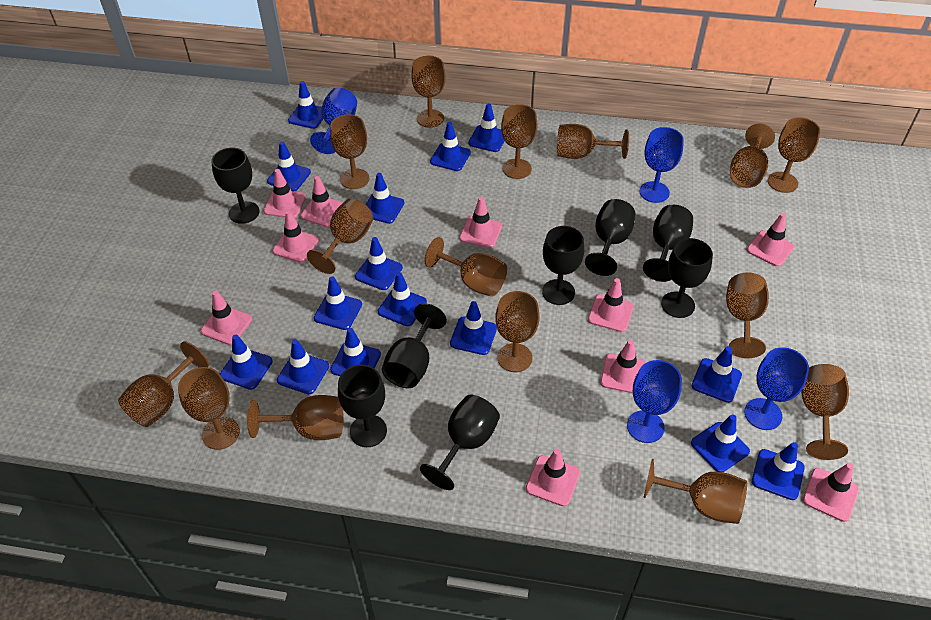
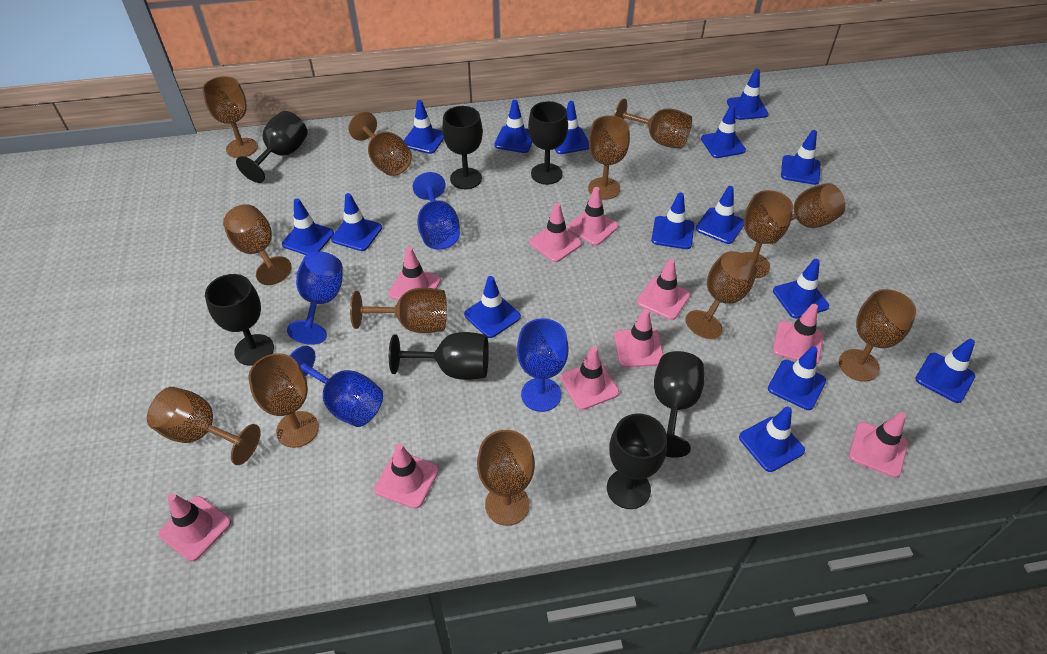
black goblet: [211,147,260,224] [338,365,387,447] [382,303,447,388] [420,395,500,490] [542,226,584,305] [585,199,635,276] [643,205,693,282] [661,238,713,318] = 8 -> [205,274,274,366] [236,111,308,183] [389,332,489,380] [442,106,483,189] [528,101,568,185] [607,413,667,509] [654,351,704,457] = 7
brown goblet: [118,341,209,427] [178,367,240,450] [247,395,343,440] [307,199,373,274] [330,114,369,189] [411,56,446,128] [425,237,507,297] [495,291,540,372] [501,104,538,179] [557,124,629,159] [643,459,747,524] [726,273,769,358] [730,124,775,188] [768,117,820,193] [801,364,849,460] = 15 -> [147,387,261,465] [202,76,258,158] [223,204,292,285] [248,353,319,448] [349,112,412,176] [350,288,447,333] [477,430,535,526] [588,115,630,200] [614,99,692,149] [685,251,757,339] [743,190,793,278] [769,183,845,244] [839,289,916,382] = 13

